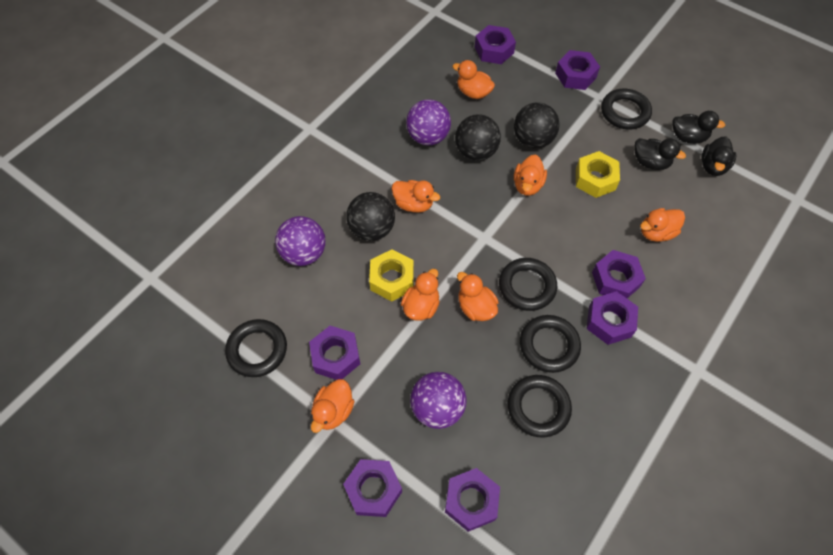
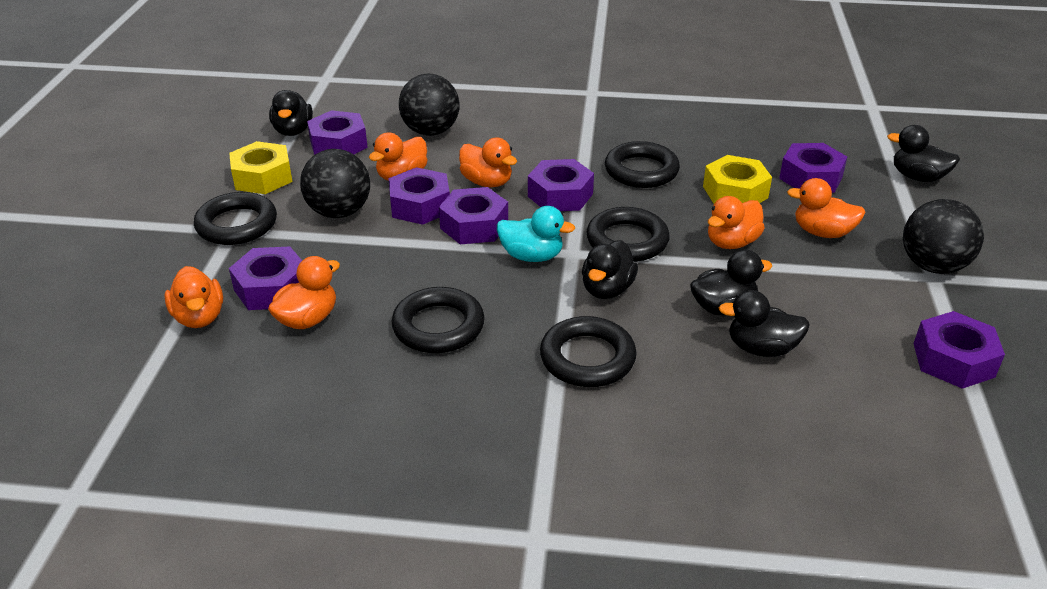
black duck: [634,138,686,170] [672,111,725,144] [701,137,736,176] = 3 -> [269,90,313,136] [582,240,638,299] [690,250,772,315] [718,290,810,357] [887,125,960,182] = 5
orange duck: [311,379,355,433] [392,180,440,213] [401,269,440,321] [452,60,495,99] [457,272,498,321] [514,155,547,196] [640,208,685,242] = 7 -> [164,266,223,328] [268,256,340,329] [369,133,427,181] [459,138,517,187] [708,196,765,249] [787,178,866,238] = 6
purple ball: [275,216,326,266] [406,99,451,145] [410,372,467,429] = 3 -> none = 0
turquoise duck: none = 0 -> [497,206,575,262] = 1

